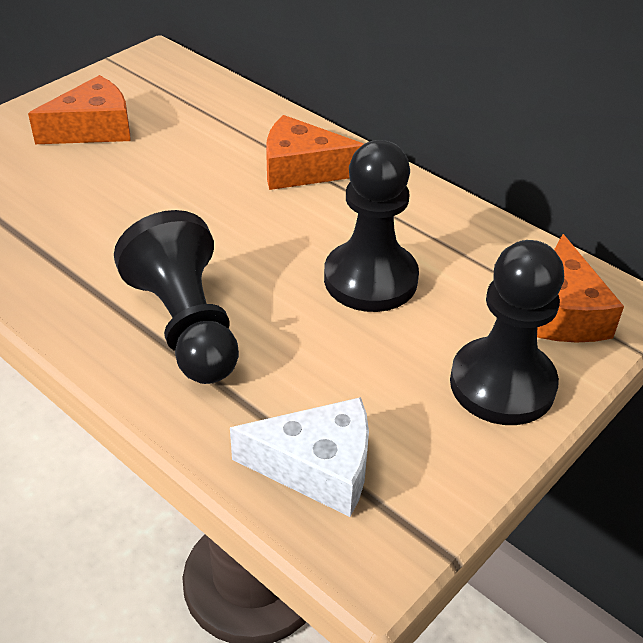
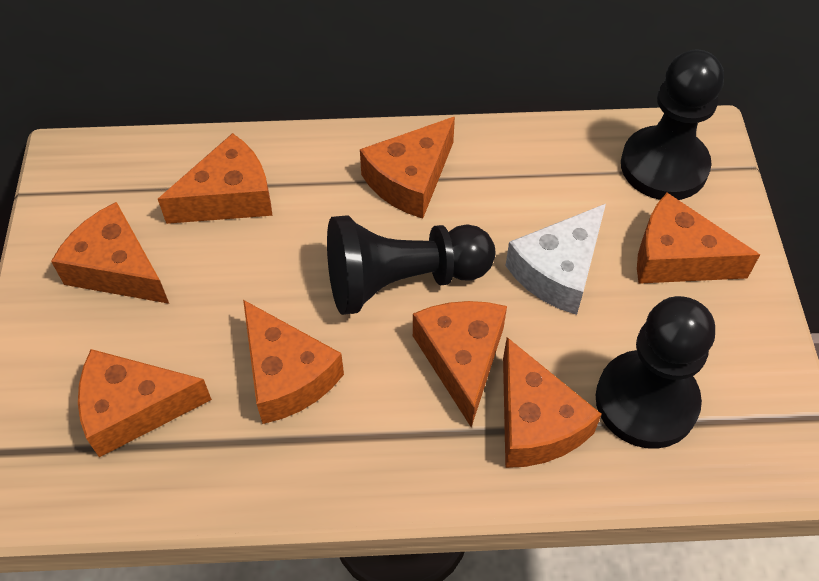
orange cheese: [28,75,131,144] [266,115,364,190] [537,234,624,343] = 3 -> [51,202,169,304] [78,349,212,457] [158,133,273,224] [243,300,344,424] [360,117,455,219] [413,301,507,427] [503,337,602,468] [637,193,760,284] = 8

